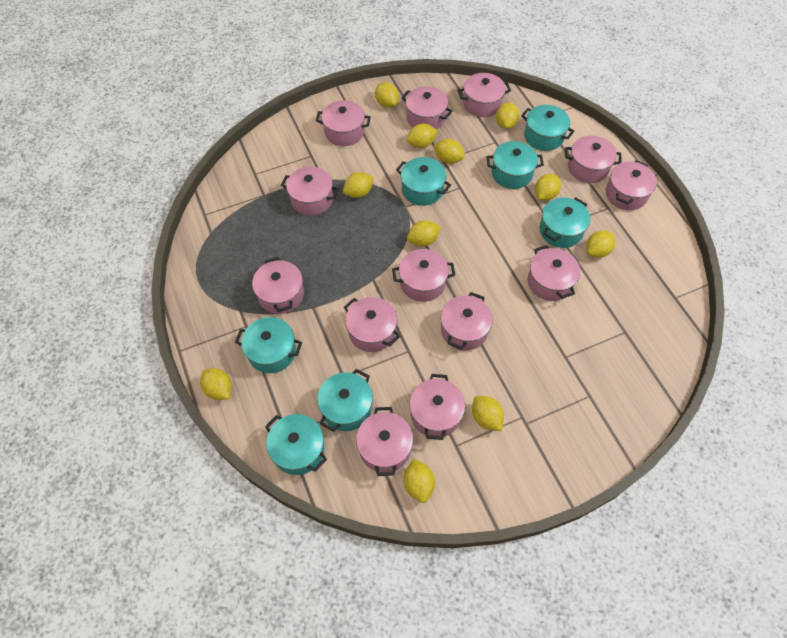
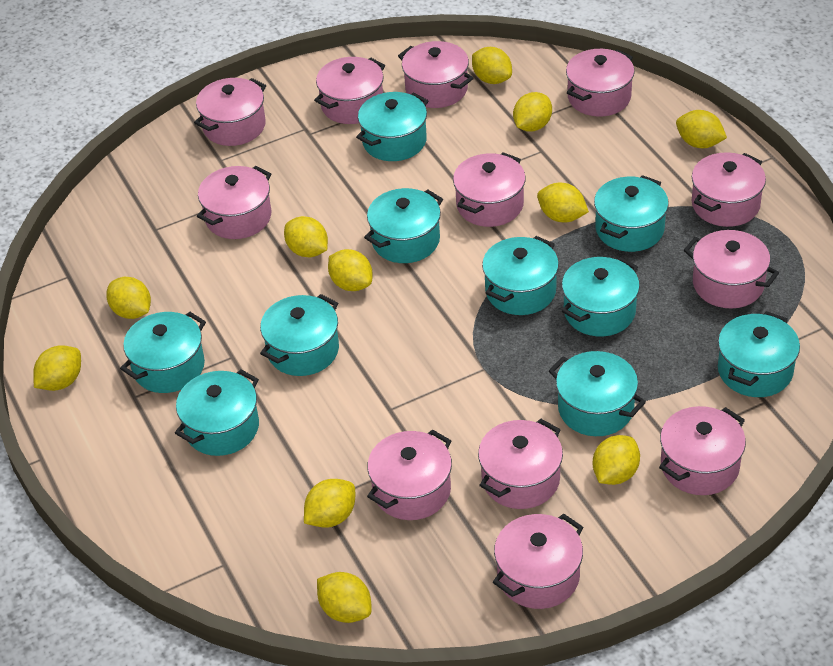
pink pot: [252,257,304,314] [281,167,339,216] [316,100,371,146] [344,297,400,352] [356,407,413,476] [392,249,455,302] [401,86,453,129] [409,374,465,440] [441,292,493,351] [458,73,511,117] [527,245,580,301] [565,136,622,183] [606,160,657,210] = 13 -> [194,78,266,146] [197,166,271,239] [314,57,385,124] [367,429,452,520] [398,41,474,108] [453,152,526,227] [478,419,563,509] [493,514,583,609] [566,49,635,116] [659,406,746,495] [684,230,779,309] [692,152,766,227] = 12
turquoise pot: [235,317,302,373] [265,414,327,475] [317,369,373,432] [396,157,451,206] [486,141,544,189] [521,105,575,151] [539,198,590,248] = 7 -> [120,312,206,393] [175,369,259,456] [260,294,339,376] [356,92,428,161] [364,188,443,263] [482,236,559,315] [549,351,646,436] [562,257,640,336] [594,175,669,252] [718,311,800,397] = 10

